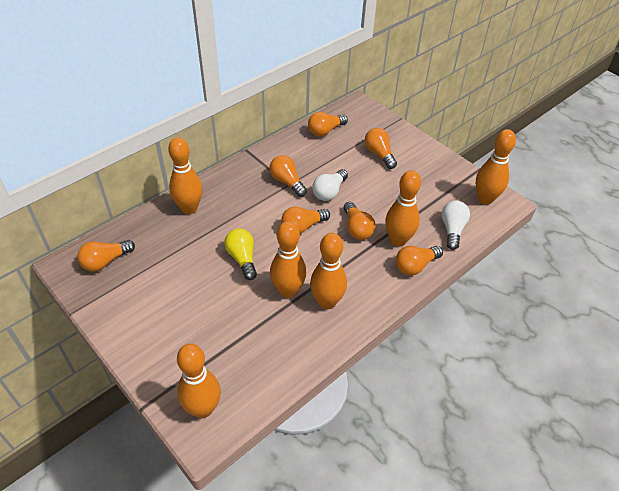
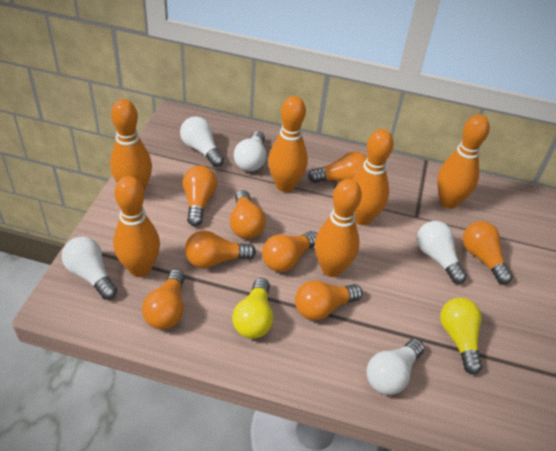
orange light bulb: [77,240,135,271] [270,155,307,197] [281,207,330,234] [308,112,348,137] [343,202,376,240] [364,128,397,169] [396,246,443,275] = 7 -> [142,269,185,330] [183,166,217,226] [185,231,256,268] [230,190,266,239] [262,231,317,272] [295,280,363,321] [308,151,367,183] [463,221,513,284] = 8
white light bulb: [312,169,348,201] [442,201,470,250] = 2 -> [62,237,117,300] [180,116,224,167] [234,131,266,172] [367,339,425,395] [417,221,467,284] = 5
yellow light bulb: [224,228,257,280] = 1 -> [232,278,273,339] [440,298,482,374] = 2

